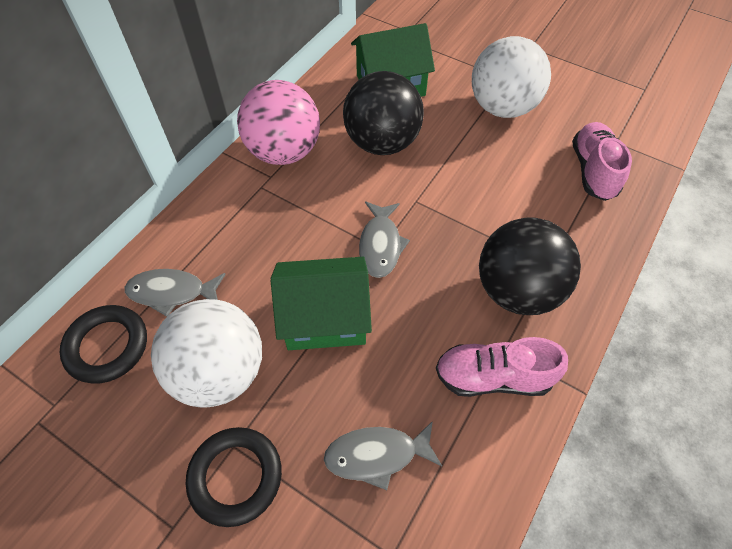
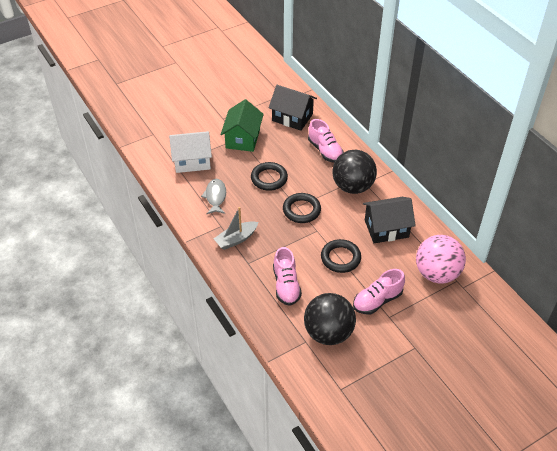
black house: none = 0 -> [269,85,317,131] [363,197,416,243] = 2
black ring: [60,305,147,384] [186,427,282,527] = 2 -> [251,162,288,191] [283,193,321,223] [321,239,361,273] = 3
green house: [271,257,372,350] [351,23,435,97] = 2 -> [220,99,264,152] = 1
grey boat: none = 0 -> [214,207,258,250] = 1
grey fish: [125,269,225,317] [324,421,442,490] [359,202,410,278] = 3 -> [201,179,226,214] = 1
pink shoe: [436,337,568,397] [572,122,632,201] = 2 -> [273,247,302,306] [308,119,344,163] [353,269,405,314] = 3
white ball: [151,299,262,407] [472,36,551,118] = 2 -> none = 0
white house: none = 0 -> [169,131,212,173] = 1

